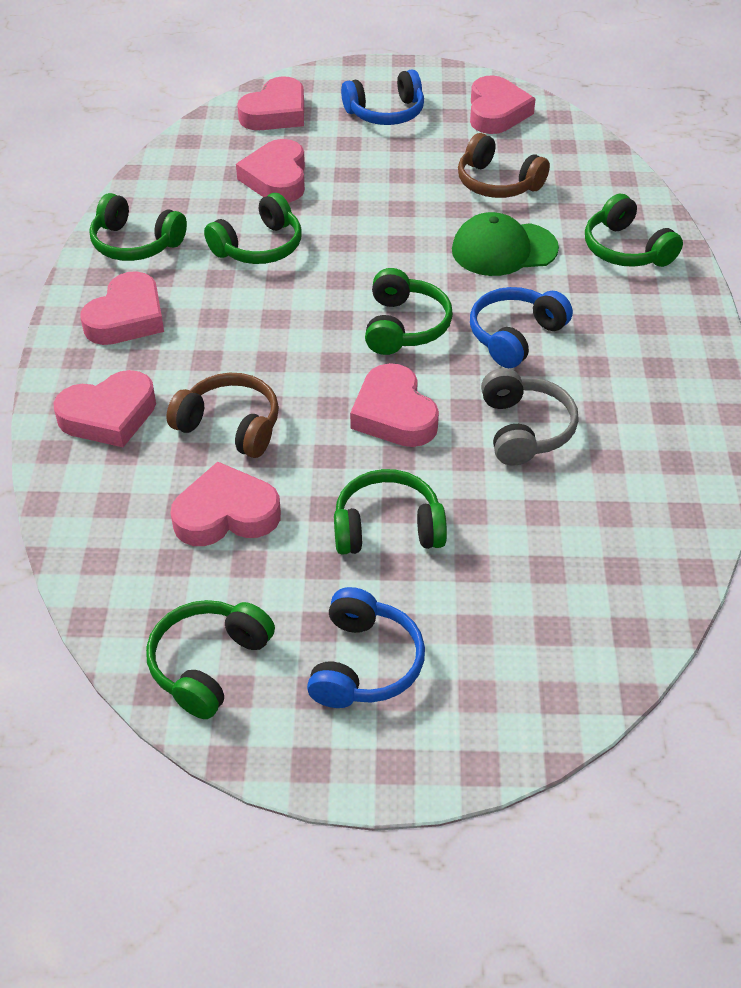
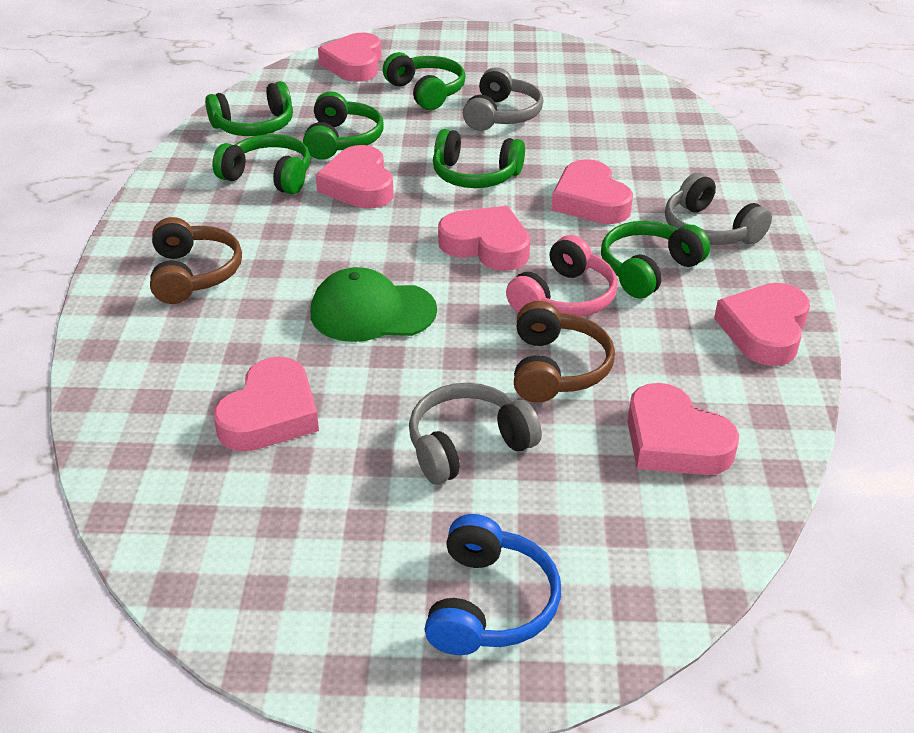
blue headphones: [307,587,425,708] [341,69,424,125] [470,287,573,368] = 3 -> [424,514,561,655] = 1
grey headphones: [481,368,579,465] = 1 -> [409,383,542,485] [463,67,543,131] [665,173,772,245] = 3
pink headphones: none = 0 -> [506,235,618,317] = 1

